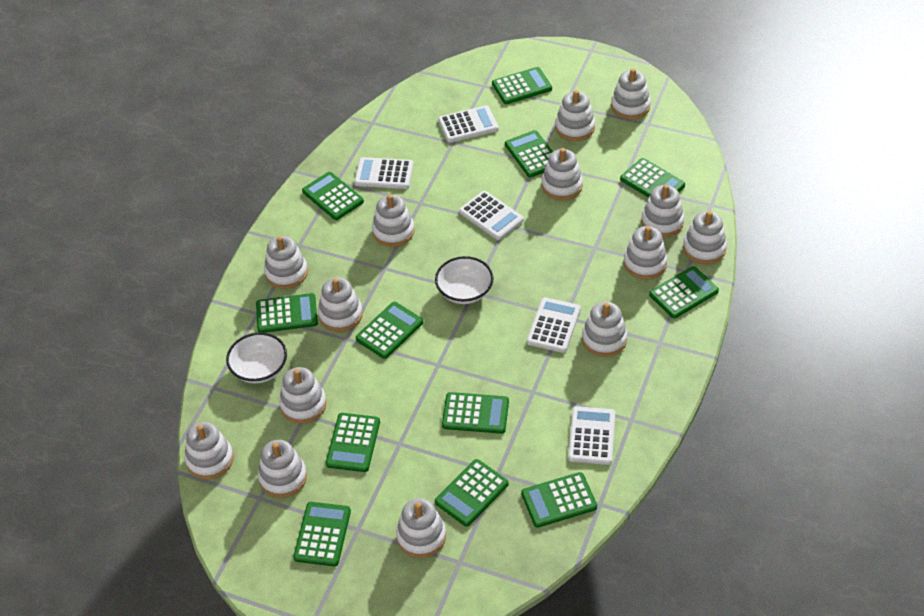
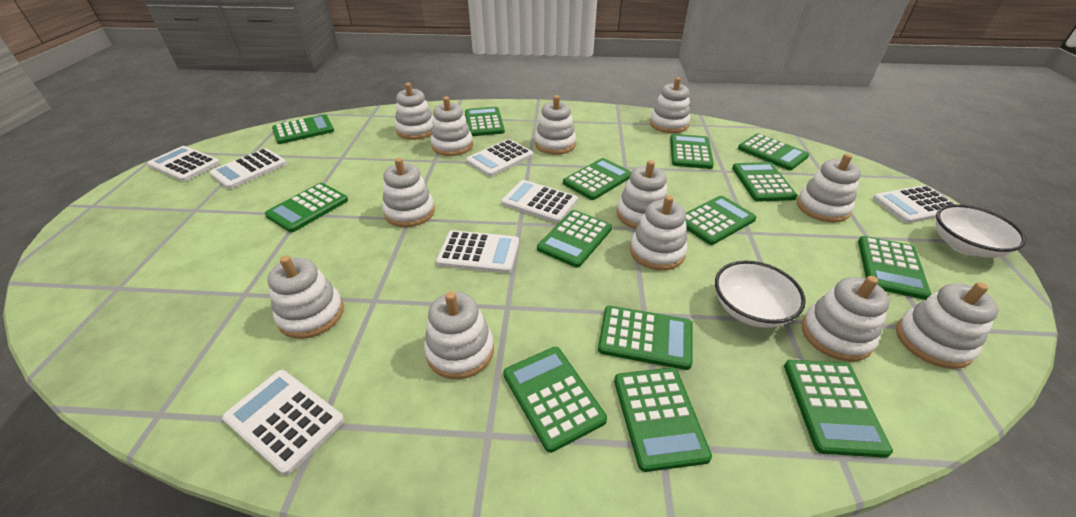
green calculator: [256,293,318,333] [293,502,351,566] [302,172,364,220] [326,413,380,472] [356,302,423,359] [435,459,509,526] [442,392,509,434] [492,67,552,104] [505,130,553,178] [521,472,597,528] [620,158,685,198] [649,266,719,319] = 12 -> [265,183,348,233] [272,114,334,144] [465,107,505,136] [503,347,607,453] [537,210,612,268] [563,158,631,200] [598,306,693,370] [614,368,712,472] [670,134,714,169] [685,196,756,245] [732,162,798,202] [738,133,809,170] [784,360,893,458] [858,236,931,300] = 14
white calculator: [354,157,414,189] [438,105,499,143] [459,191,524,240] [527,297,581,353] [568,406,615,465] = 5 -> [147,146,221,182] [209,148,287,189] [222,370,345,475] [436,230,519,273] [466,139,533,177] [501,180,578,223] [872,185,955,223] = 7
white stacking toy: [184,422,234,480] [258,440,307,498] [264,236,308,289] [279,367,327,423] [318,278,363,332] [372,194,415,247] [396,498,446,558] [541,148,583,200] [555,90,595,141] [582,302,628,357] [611,68,651,119] [623,226,667,280] [641,185,684,237] [683,211,727,264] = 14 -> [268,255,344,339] [382,158,435,227] [395,83,433,140] [424,292,494,379] [430,97,473,156] [535,95,576,155] [617,160,667,229] [630,195,687,270] [650,77,690,133] [797,154,861,223] [802,276,890,362] [896,282,999,369] = 12

